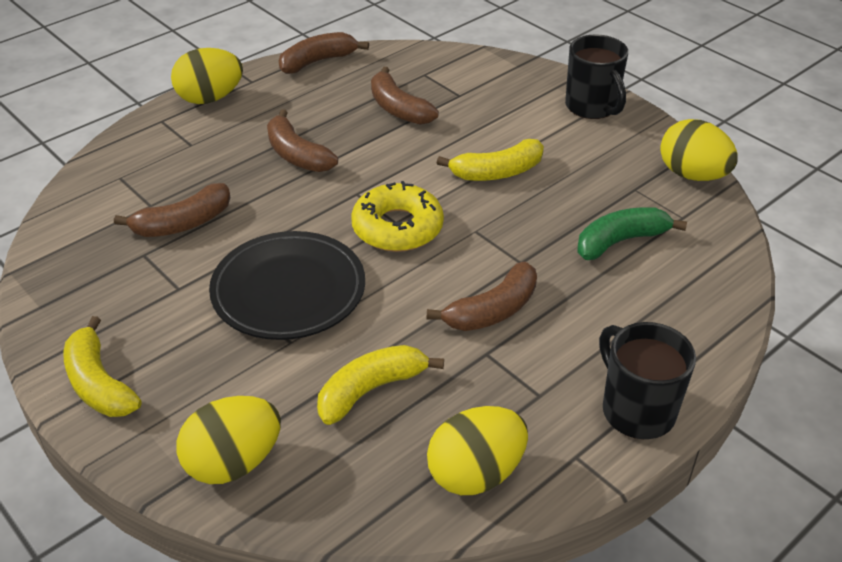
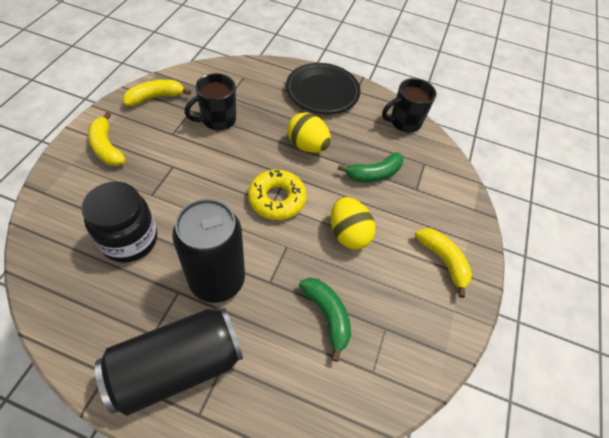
black can: none = 0 -> [95,308,243,416] [172,199,245,303] = 2
black jar: none = 0 -> [81,182,157,263] = 1
brown banana: [114,183,231,237] [267,109,338,172] [279,32,369,74] [371,67,439,125] [427,262,537,331] = 5 -> none = 0
green banana: [577,207,687,260] = 1 -> [299,278,351,362] [338,152,404,182] = 2
yellow egg: [171,48,243,104] [176,396,281,484] [427,406,528,495] [660,119,738,181] = 4 -> [287,113,331,153] [331,197,375,249] = 2

